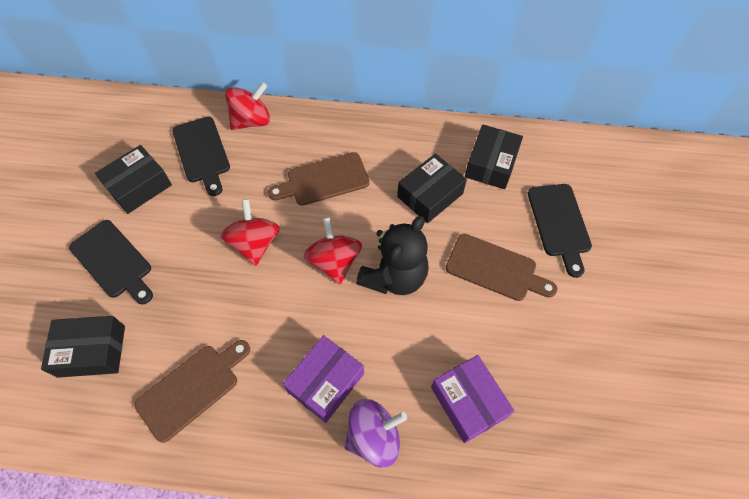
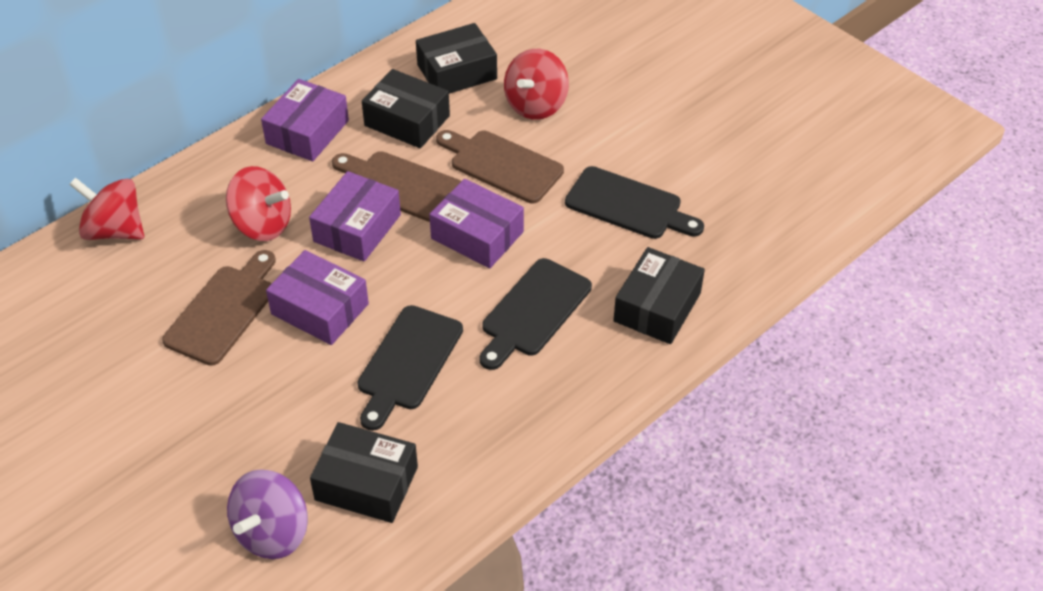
black teddy bear: [356,216,429,295] = 1 -> none = 0
purple box: [283,335,364,423] [431,355,514,443] = 2 -> [261,79,349,161] [266,250,369,345] [309,171,401,262] [429,179,524,268] = 4

